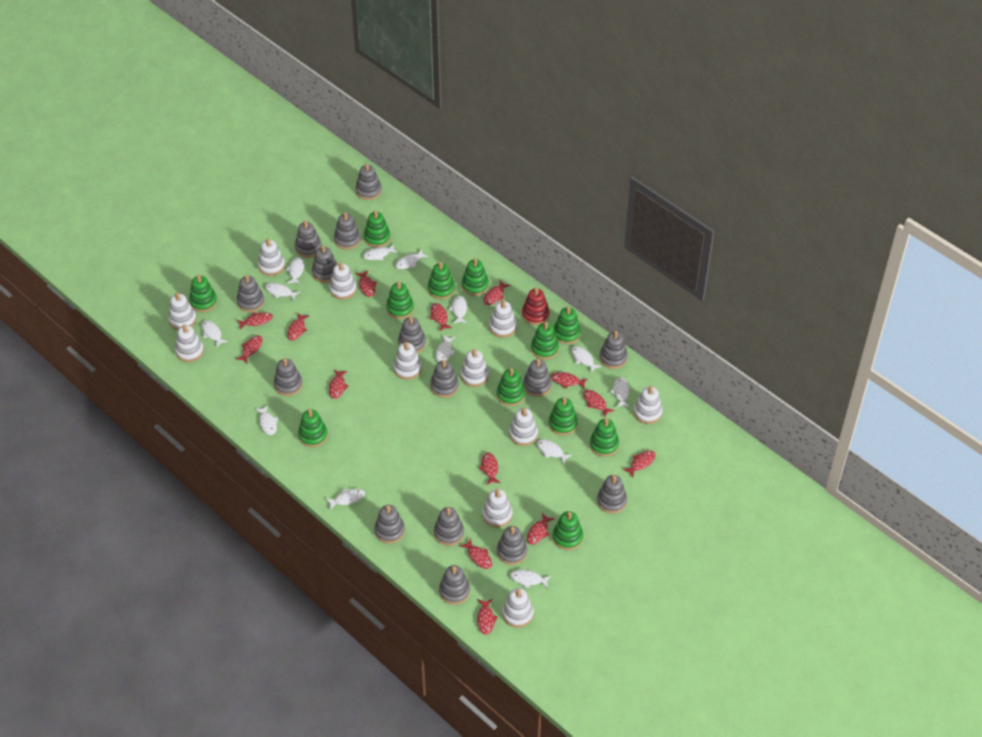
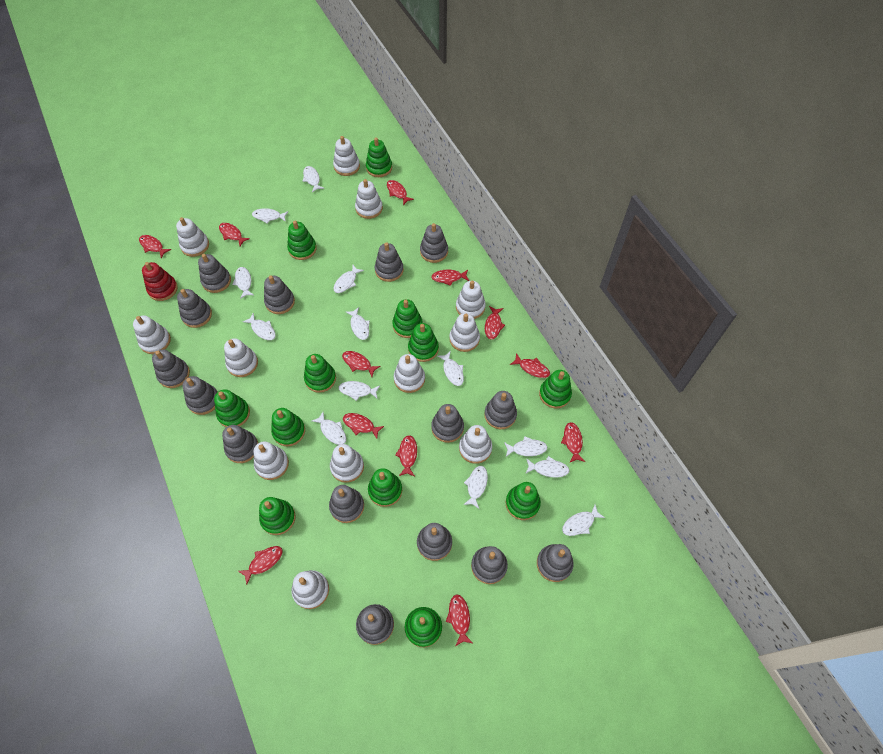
red fish: [236,312,273,330] [236,335,263,363] [287,313,310,341] [329,370,349,399] [356,270,377,297] [430,303,452,332] [460,539,492,569] [477,599,498,635] [479,452,500,485] [484,281,511,305] [527,513,555,545] [551,372,588,389] [583,390,615,417] [623,450,656,477] = 14 -> [139,235,171,258] [219,223,250,246] [238,546,283,584] [342,351,381,377] [343,413,384,439] [387,180,414,205] [395,435,417,476] [432,270,469,286] [446,595,472,646] [485,306,505,339] [510,353,550,378] [561,422,585,463] = 12
white stacking toy: [168,293,196,330] [175,324,204,362] [258,239,285,276] [329,262,357,300] [393,342,422,380] [460,349,489,387] [482,489,513,528] [489,300,517,338] [502,588,534,628] [509,408,538,446] [633,386,663,424] = 11 -> [133,315,171,354] [176,217,209,257] [224,338,258,377] [254,441,289,480] [292,570,329,609] [330,444,364,483] [333,136,360,176] [355,179,383,219] [394,354,425,393] [449,313,480,352] [456,281,486,319] [459,425,492,464] = 12

